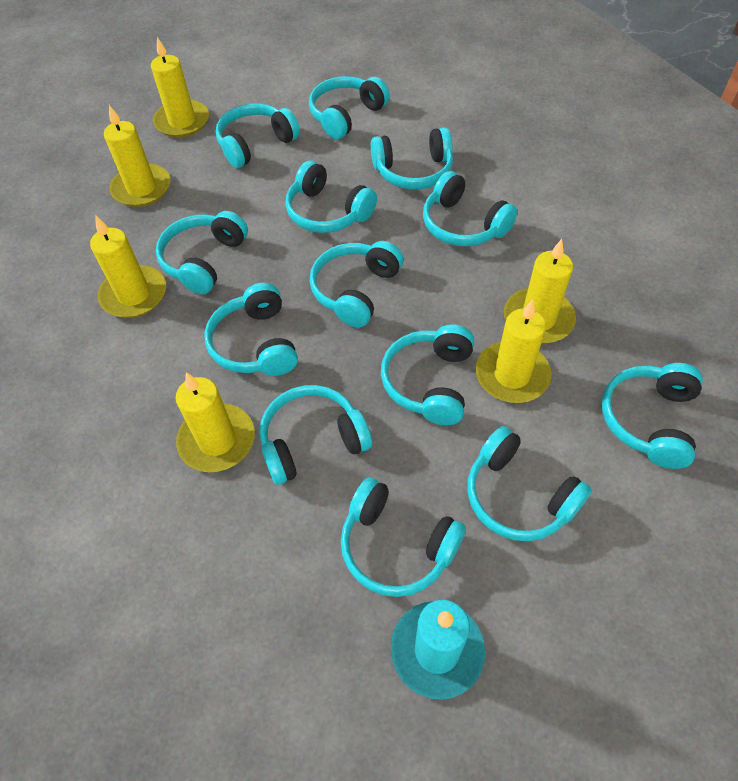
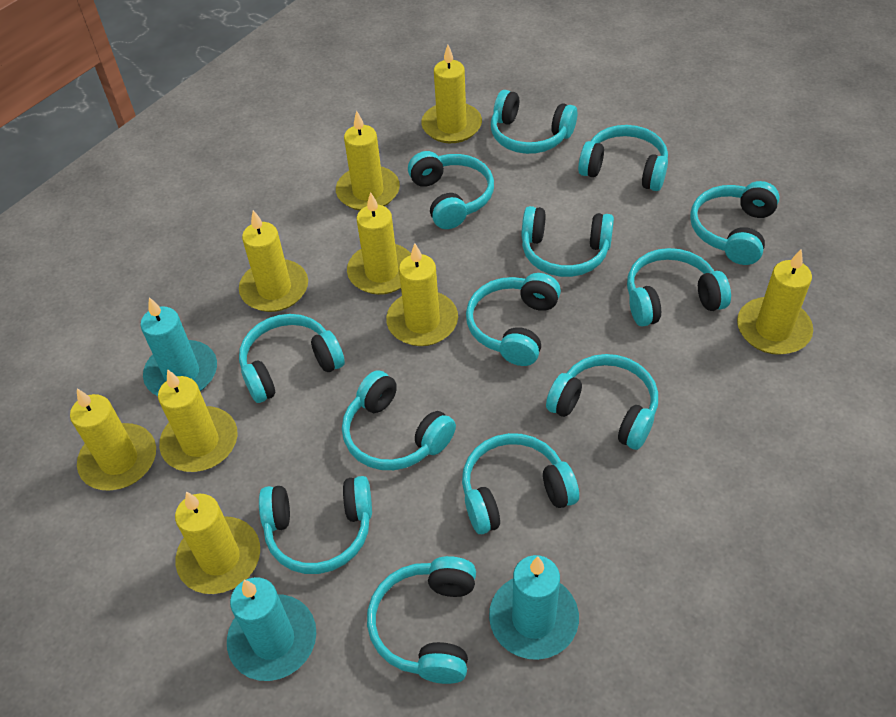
turquoise candle: [391,600,485,700] = 1 -> [140,297,217,396] [227,577,316,681] [489,555,579,660] = 3
yellow candle: [90,215,166,318] [104,105,170,207] [151,37,209,138] [176,372,255,472] [476,299,551,403] [504,239,576,343] = 6 -> [70,388,156,491] [158,369,237,472] [175,492,260,594] [239,210,308,312] [336,110,400,211] [347,192,411,295] [386,243,458,346] [421,45,482,143] [737,249,813,355] = 9

